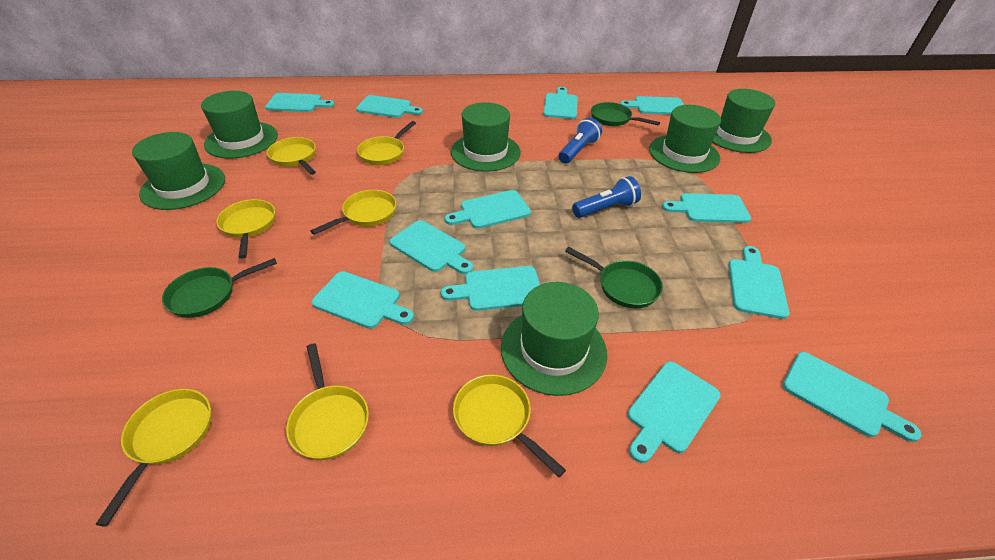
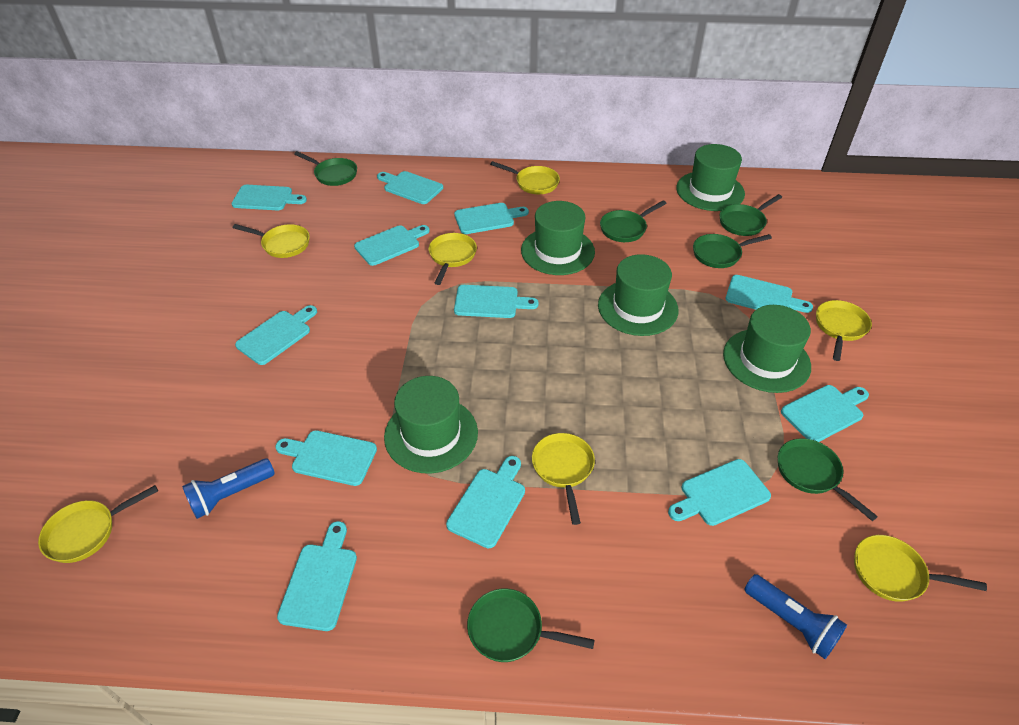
green hat: [132,132,225,210] [201,91,278,159] [451,102,521,172] [501,282,607,396] [649,105,721,173] [712,89,775,153] = 6 -> [384,376,478,473] [521,201,595,275] [598,254,679,336] [676,144,745,211] [723,305,811,393] = 5
green pan: [162,258,277,318] [565,247,663,308] [591,102,660,126] = 3 -> [294,151,357,186] [467,589,595,662] [600,200,667,242] [693,234,772,268] [720,194,782,236] [778,438,878,521] = 6

